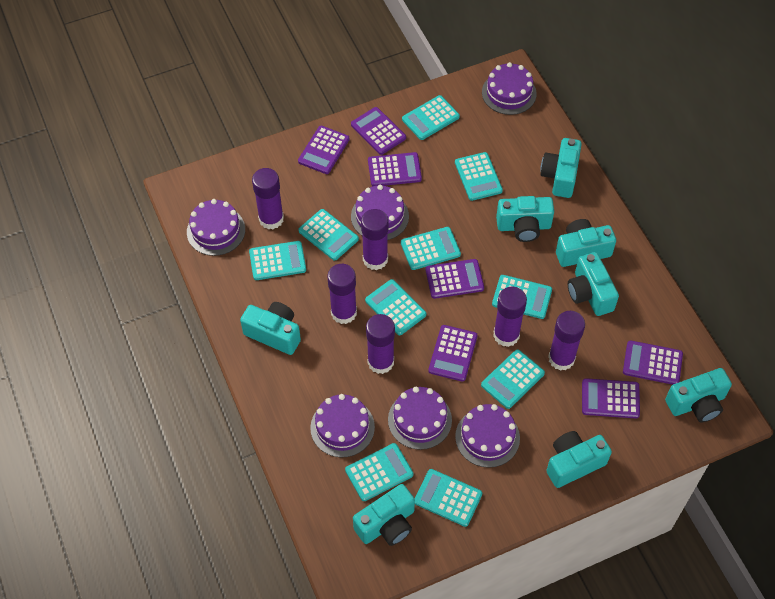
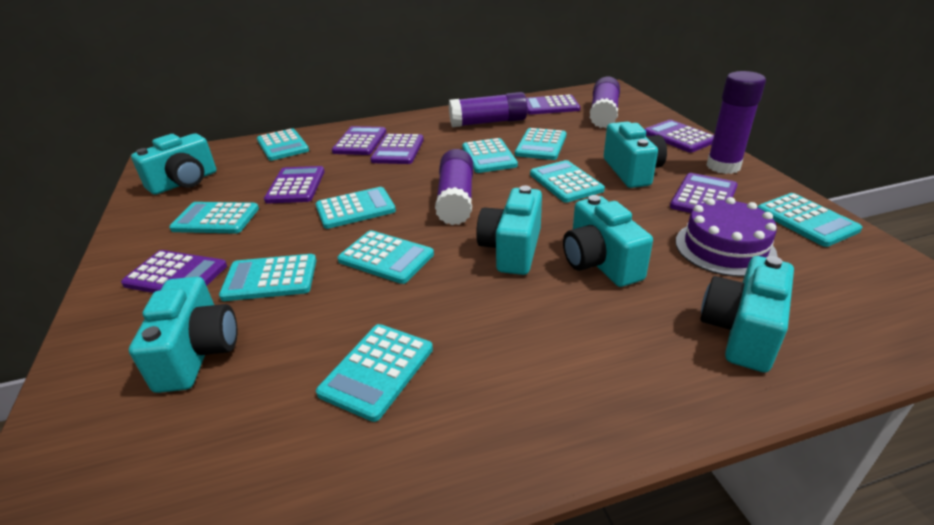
purple cake: [187,199,245,256] [310,394,375,458] [351,185,409,240] [388,387,452,450] [455,404,520,468] [482,62,537,115] = 6 -> [676,197,778,277] = 1
purple glue stick: [252,168,284,229] [327,264,357,324] [361,209,388,270] [366,314,395,374] [493,286,527,347] [548,311,585,371] = 6 -> [435,149,473,225] [449,92,527,127] [590,77,620,128] [706,71,766,174] = 4
turquoise camera: [240,302,301,355] [353,484,415,546] [496,196,554,242] [540,138,582,198] [546,431,612,488] [556,219,616,267] [568,252,619,316] [665,368,732,422] = 8 -> [129,277,237,393] [131,133,217,195] [476,185,542,275] [563,195,653,287] [604,122,667,188] [700,256,794,372] = 6

